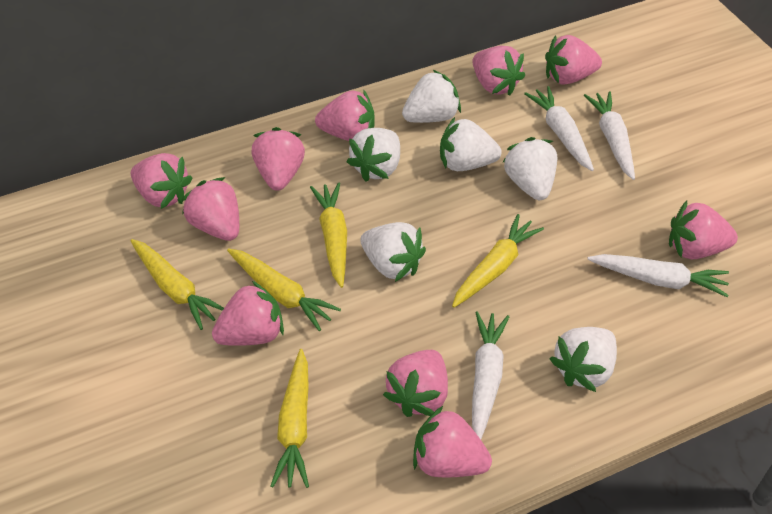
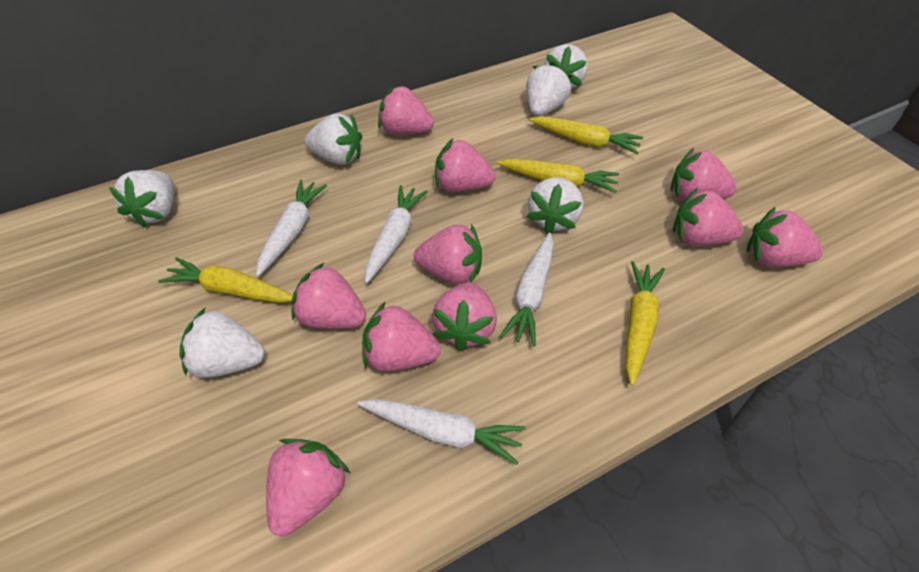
yellow carrot: [130,239,224,330] [227,248,341,331] [270,349,309,488] [310,182,347,288] [452,214,544,308] = 5 -> [158,257,293,303] [497,159,619,193] [529,116,643,154] [626,261,665,386] = 4

